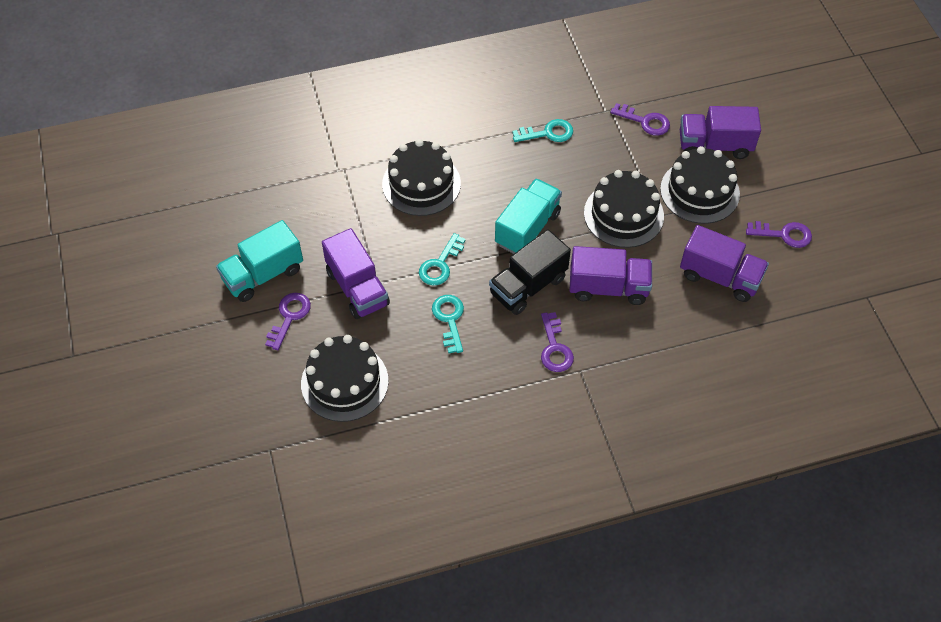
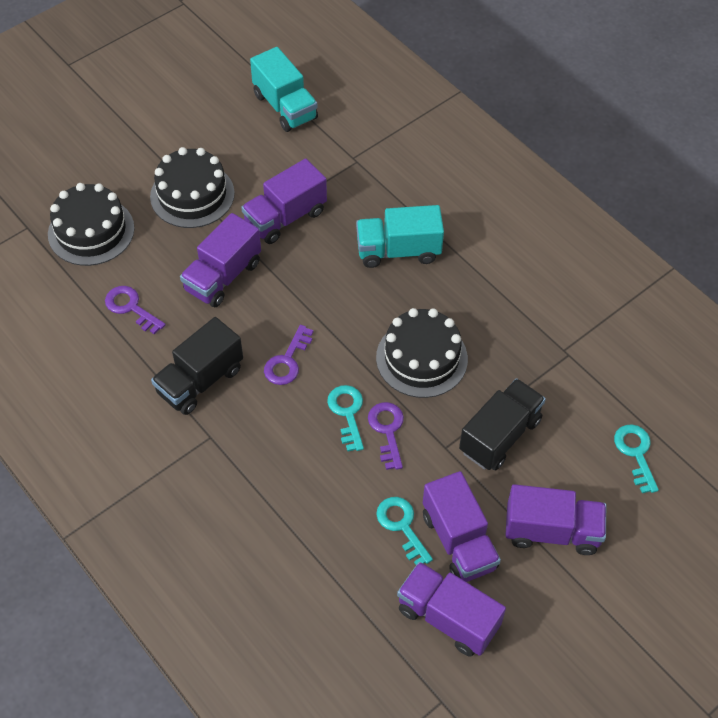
black cake: [301,335,389,422] [382,139,461,216] [584,170,664,248] [660,146,740,224] = 4 -> [48,183,134,266] [150,147,235,228] [376,308,468,398] = 3
black truck: [489,229,571,315] = 1 -> [151,317,243,415] [459,378,546,470] = 2
purple key: [265,293,311,350] [541,312,574,372] [610,103,670,136] [746,221,812,248] = 4 -> [105,286,166,334] [264,325,313,385] [368,402,404,470] = 3
purple truck: [322,228,390,319] [569,246,652,305] [680,106,761,159] [680,225,769,302] = 4 -> [180,213,261,307] [241,159,327,244] [397,562,506,657] [423,471,501,582] [505,484,606,555] = 5

